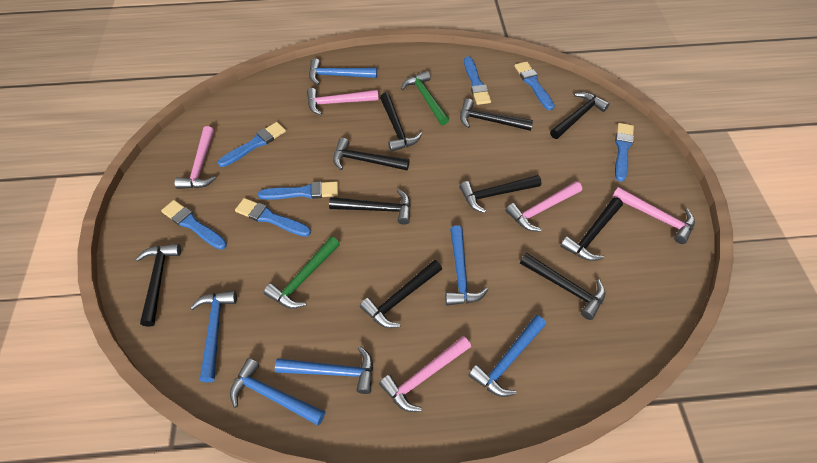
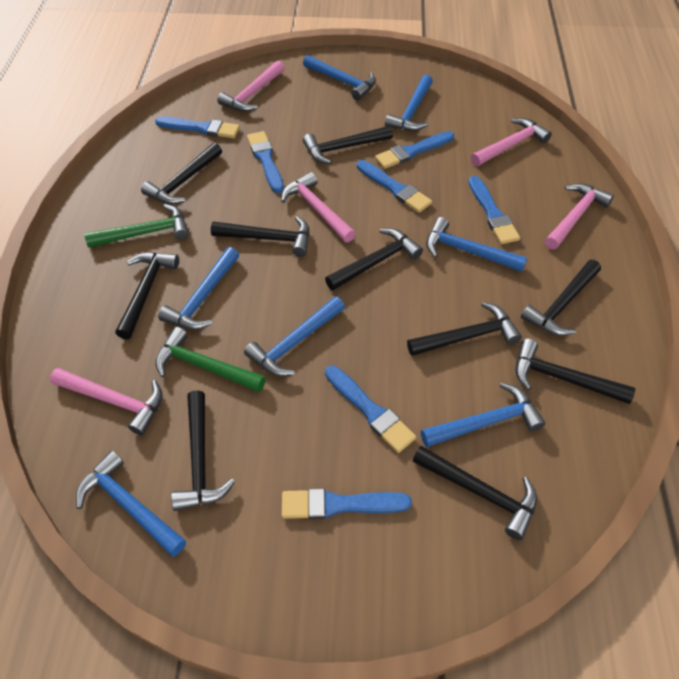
blue hammer: [190,291,237,382] [230,358,325,425] [275,346,373,394] [309,58,377,85] [445,225,488,305] [468,315,546,397] = 6 -> [76,450,186,557] [158,247,239,330] [244,296,345,376] [303,55,376,101] [385,75,433,131] [421,383,545,447] [426,217,527,272] = 7

